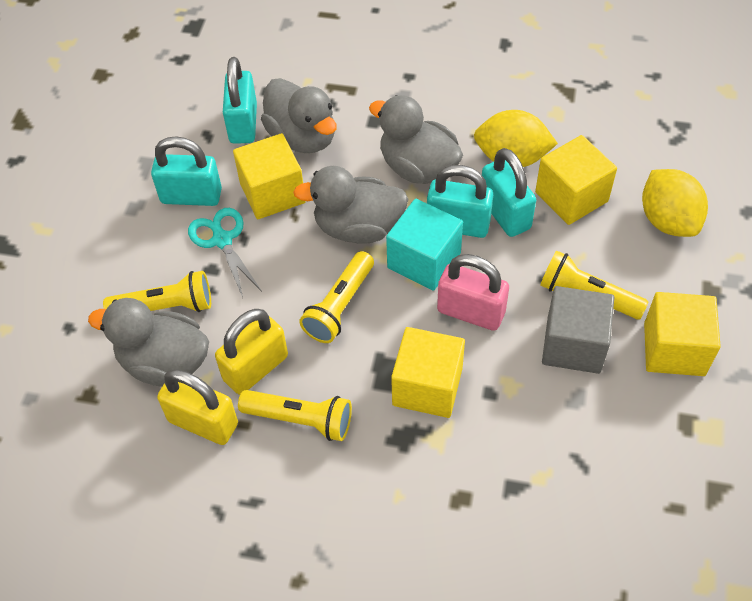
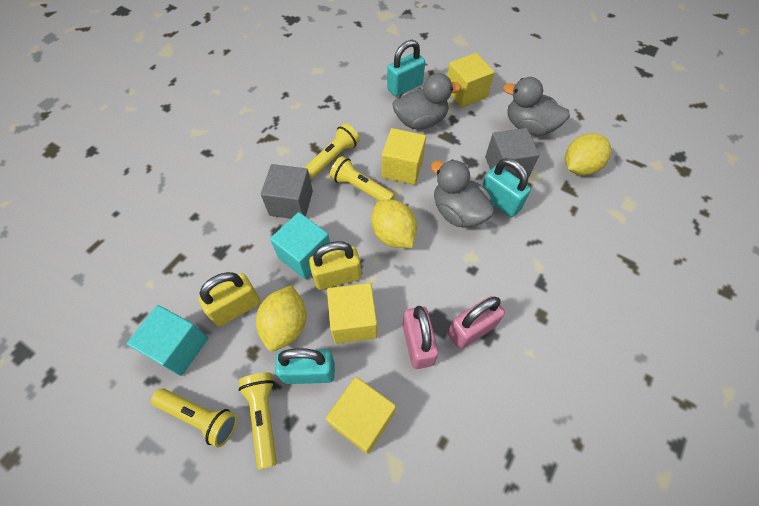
grey cube: [542,286,614,374] = 1 -> [261,164,313,219] [485,128,540,179] = 2
grey duck: [88,298,209,387] [261,78,337,153] [293,166,408,244] [369,95,463,184] = 4 -> [393,73,461,129] [431,159,494,227] [503,77,570,136] = 3
pink padlock: [437,254,509,331] = 1 -> [403,306,439,369] [448,296,505,349] = 2
turquoise cube: [386,199,463,291] = 1 -> [126,305,208,376] [270,212,330,279] = 2
turquoise padlock: [151,136,222,206] [223,57,257,144] [427,165,493,238] [482,148,536,237] = 4 -> [275,348,335,384] [387,40,425,96] [482,158,531,217] = 3
turquoise scissors: [188,208,261,298] = 1 -> none = 0
yellow lemon: [474,110,558,167] [642,169,708,237] = 2 -> [256,285,306,351] [371,200,417,248] [565,133,611,175] = 3

